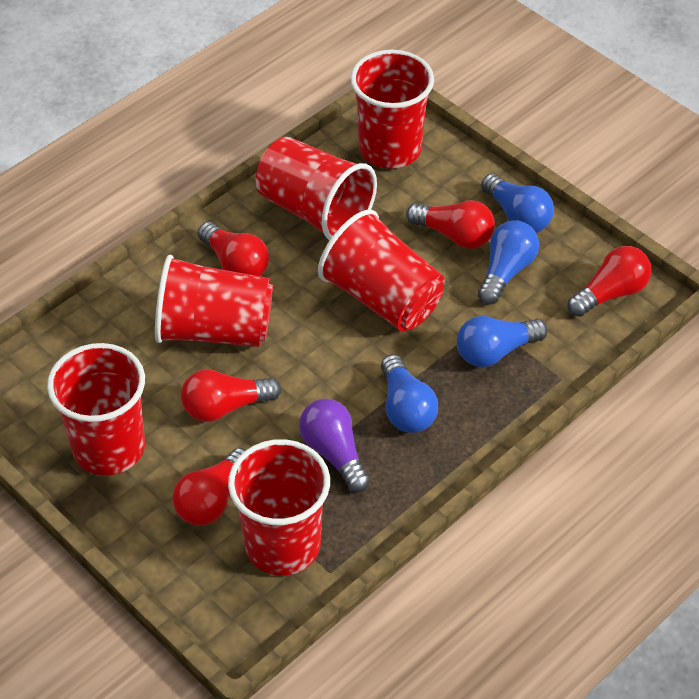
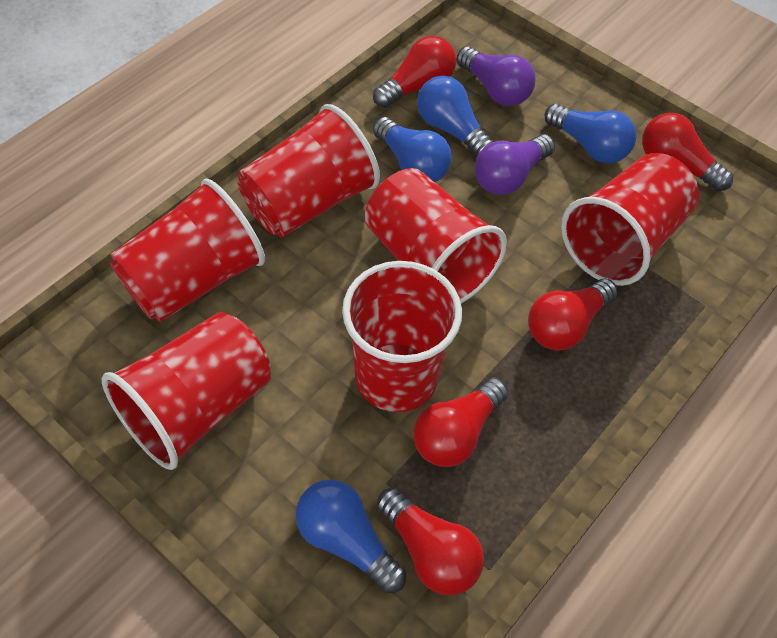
purple light bulb: [299,399,370,492] = 1 -> [456,46,536,106] [475,134,555,195] = 2

